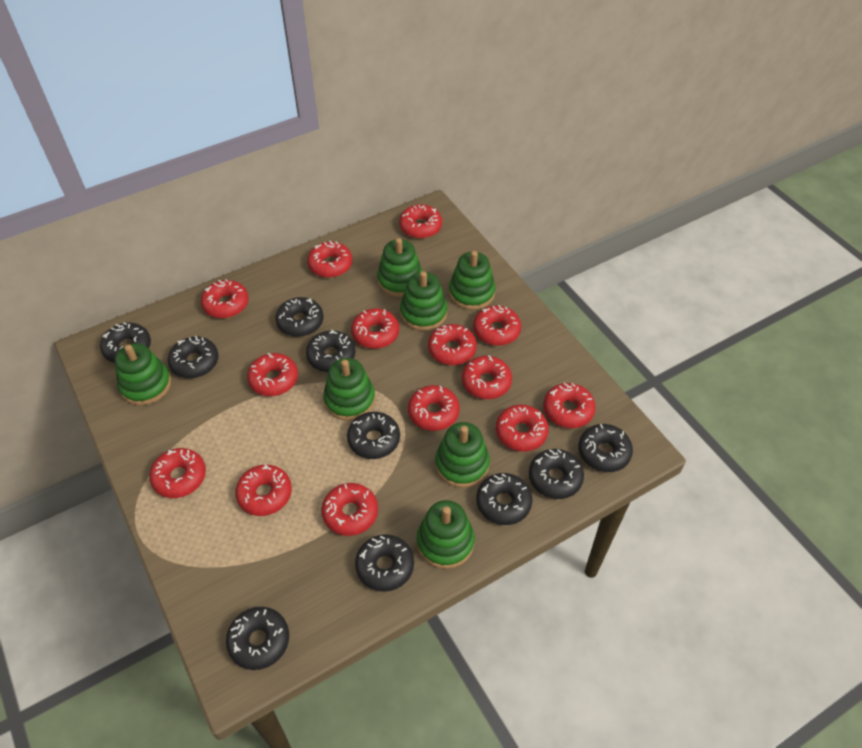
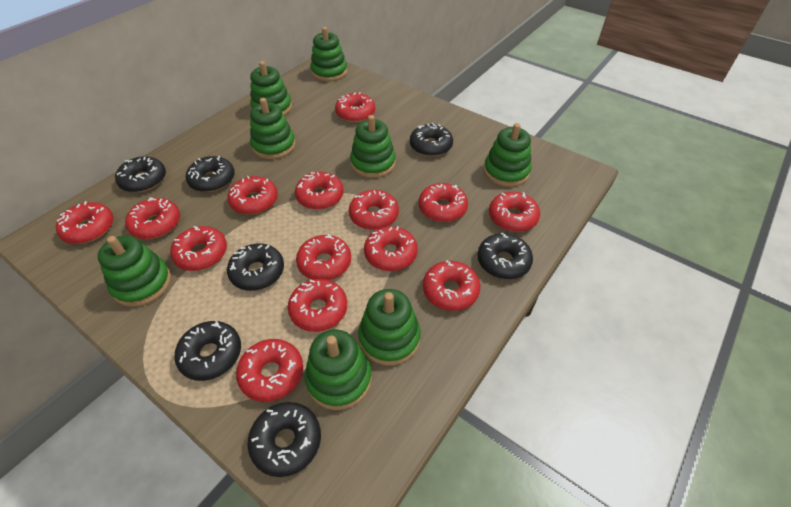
black donut: [100,322,151,363] [168,336,218,378] [226,607,289,670] [276,297,323,337] [306,330,356,372] [347,412,400,459] [355,534,414,592] [476,473,532,525] [529,449,584,499] [578,424,633,472] = 10 -> [115,156,166,192] [174,321,241,381] [186,156,235,192] [227,243,284,291] [247,402,321,477] [410,123,453,157] [477,232,533,279] = 7
green stacking toy: [115,343,171,405] [323,358,375,421] [377,238,422,297] [400,271,447,331] [417,500,475,569] [435,422,490,488] [449,251,495,310] = 7 -> [98,236,171,307] [250,61,292,115] [250,98,296,159] [305,330,372,410] [310,27,348,81] [350,115,396,178] [358,289,421,366] [484,123,532,187] = 8

